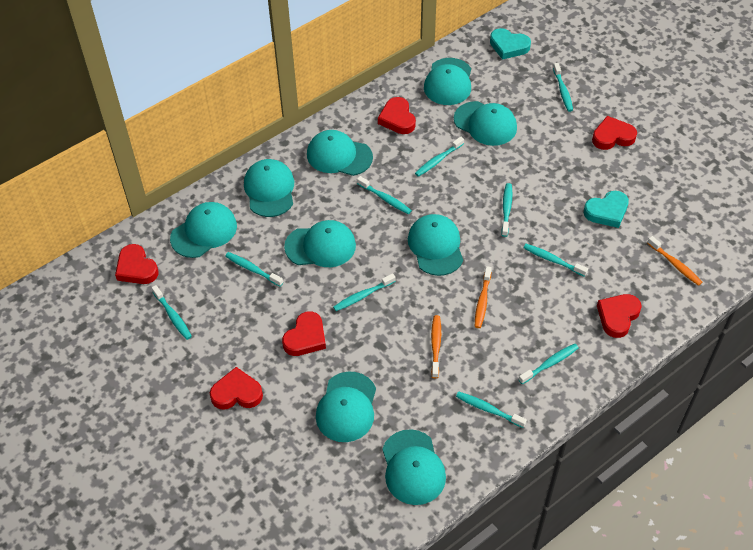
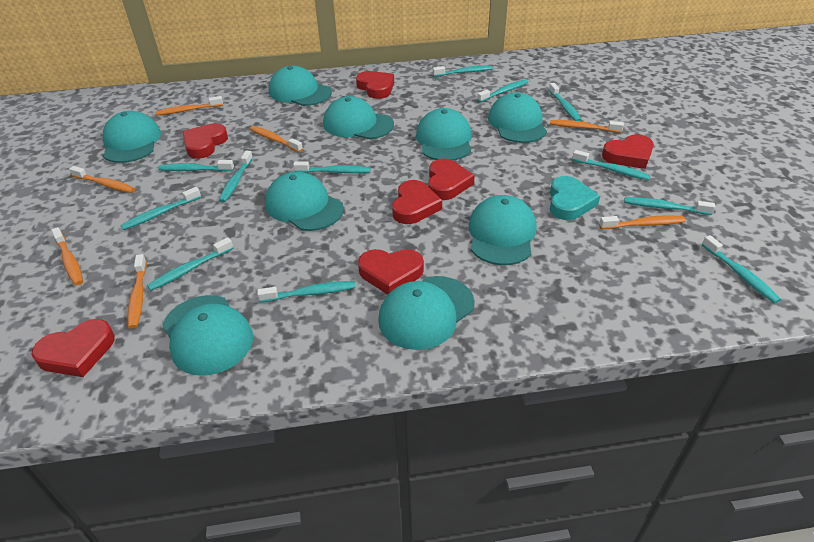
orange toothbrush: [431,315,441,378] [475,266,492,328] [647,236,702,286] = 3 -> [51,227,83,285] [69,166,135,193] [128,254,147,329] [155,96,223,116] [250,126,303,152] [550,120,624,133] [599,215,686,229] = 7
red heart: [115,244,159,284] [210,367,263,410] [282,311,326,356] [378,97,416,134] [592,116,637,150] [597,294,642,338] = 6 -> [31,319,115,377] [182,123,228,159] [356,71,394,99] [358,249,424,295] [392,180,442,224] [428,159,475,200] [602,134,654,169] = 7
turquoise heart: [490,28,531,60] [584,191,629,228] = 2 -> [550,176,600,220] = 1
turquoise toothbrush: [152,285,192,340] [225,252,283,287] [333,273,396,311] [357,176,412,214] [415,137,464,177] [456,391,527,428] [501,183,512,237] [518,344,578,384] [524,244,588,277] [553,63,573,112] = 10 -> [120,187,201,230] [147,237,233,291] [158,160,234,171] [219,151,253,203] [257,281,355,302] [293,161,371,173] [433,65,493,77] [477,79,528,102] [549,83,581,121] [572,150,651,180] [624,197,715,215] [702,235,781,303] = 12

